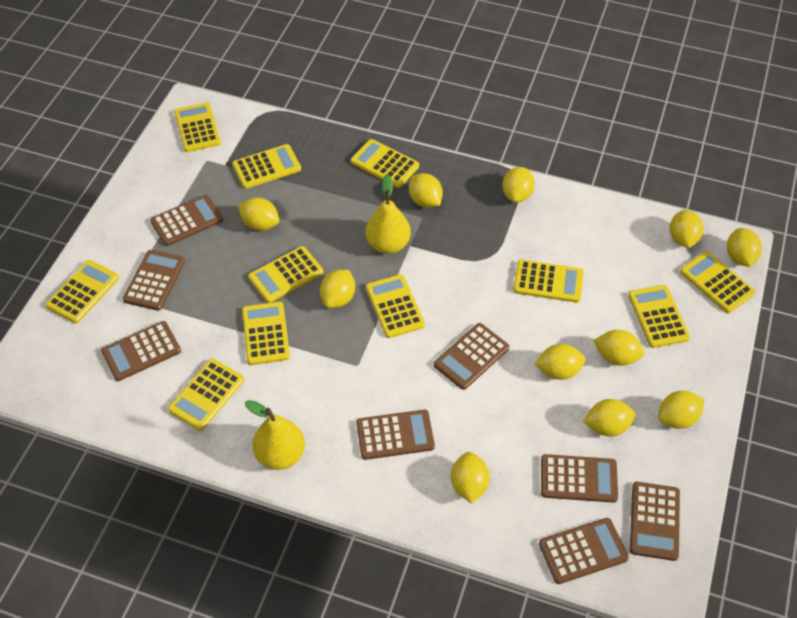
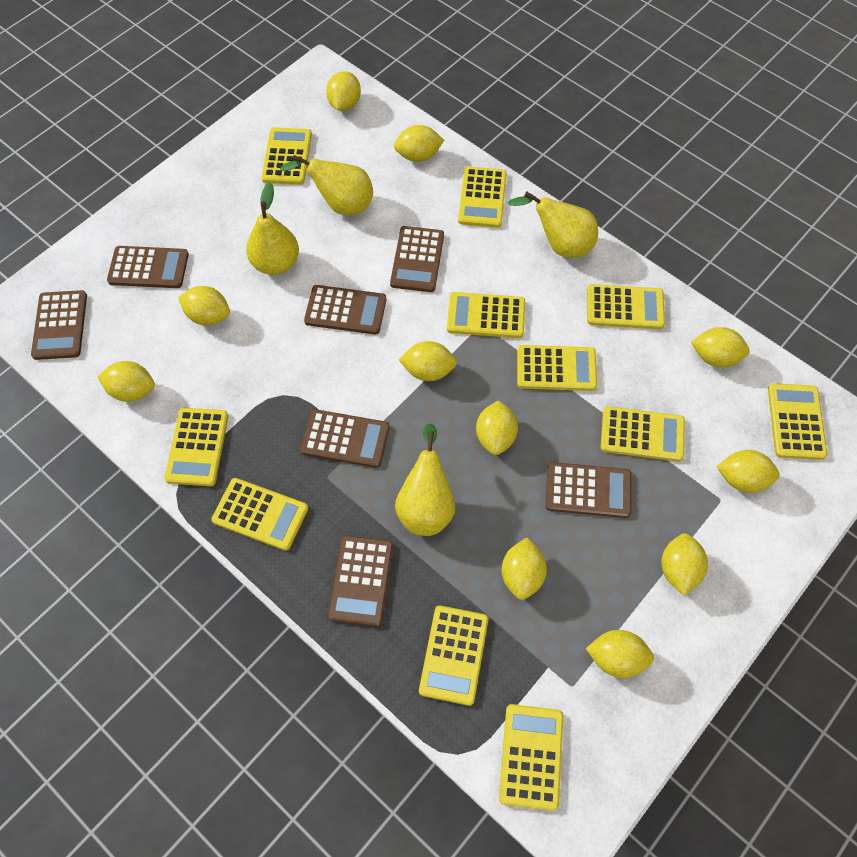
brown calculator: [101,321,181,381] [123,250,185,311] [150,195,223,246] [356,410,435,460] [434,323,509,390] [539,518,629,584] [541,454,618,503] [630,482,680,561] = 8 -> [31,290,87,360] [107,246,189,288] [300,409,390,468] [304,285,387,335] [328,535,393,627] [390,226,444,292] [546,462,631,518] = 7
yellow pear: [245,400,305,470] [366,174,411,254] = 2 -> [246,182,299,275] [280,155,373,215] [395,424,455,536] [508,191,598,258] = 4

